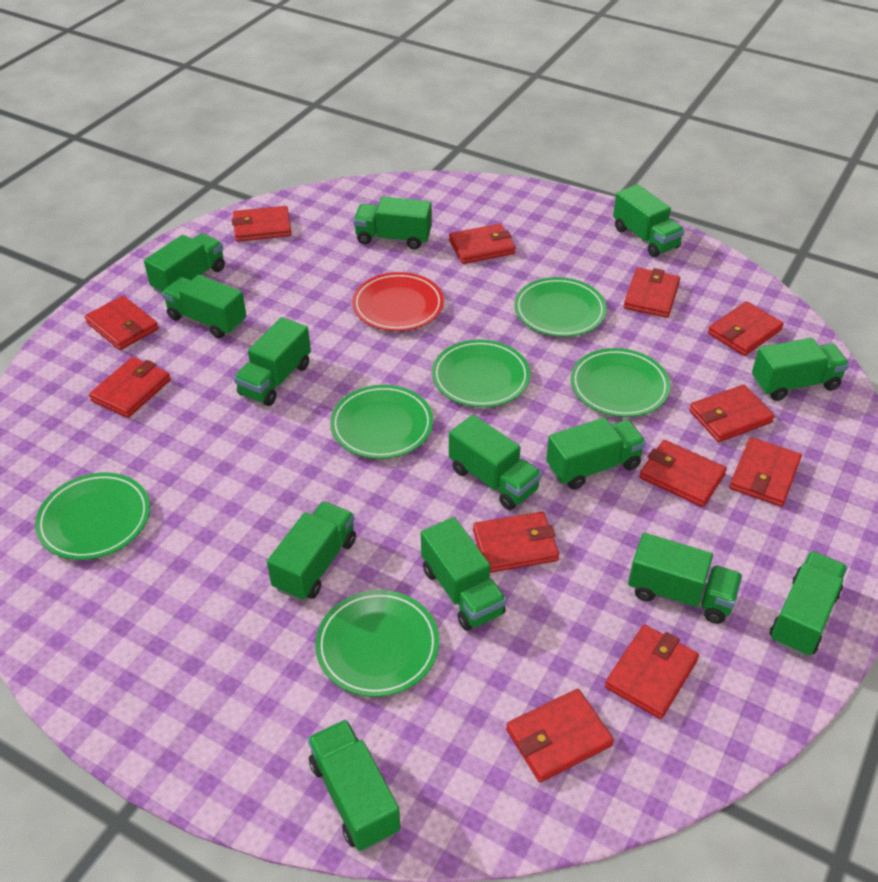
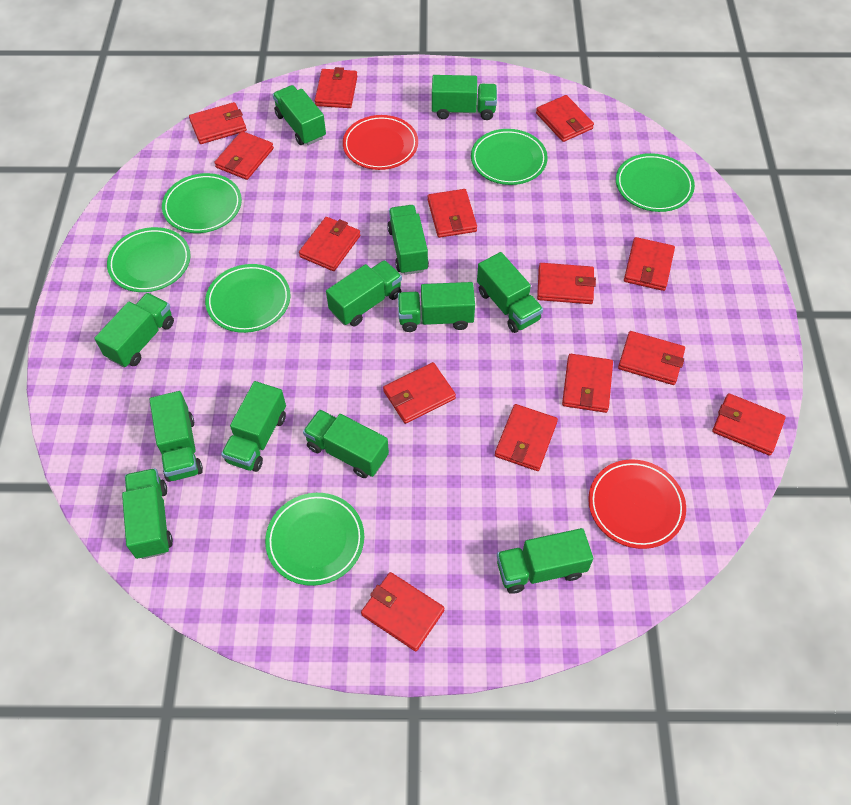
green truck: [144,233,225,294] [162,275,247,339] [234,317,311,406] [267,501,356,601] [307,719,401,851] [353,197,432,249] [421,517,507,631] [449,415,542,510] [546,417,646,489] [613,184,685,257] [628,533,742,624] [752,338,849,401] [770,551,847,656] = 13 -> [94,293,174,368] [122,468,173,559] [150,391,203,482] [221,381,286,472] [273,85,326,145] [303,409,389,478] [326,260,402,326] [387,205,429,275] [398,282,475,332] [432,75,497,120] [477,252,543,333] [497,528,593,594] = 12
red plate: [352,272,444,331] = 1 -> [343,115,418,170] [588,459,686,549] = 2
red wallet: [85,296,159,350] [89,357,171,418] [232,206,291,242] [449,224,515,264] [473,511,559,573] [506,689,614,782] [605,625,699,719] [623,268,680,318] [639,440,727,507] [689,384,774,442] [708,301,784,356] [729,437,802,507] = 12 -> [189,102,247,144] [214,131,274,180] [299,217,360,271] [315,67,357,108] [361,572,444,651] [383,362,456,424] [428,189,477,238] [495,404,558,471] [536,95,594,142] [537,263,596,304] [562,354,613,413] [618,331,685,385] [624,237,675,291] [712,393,786,456] = 14

